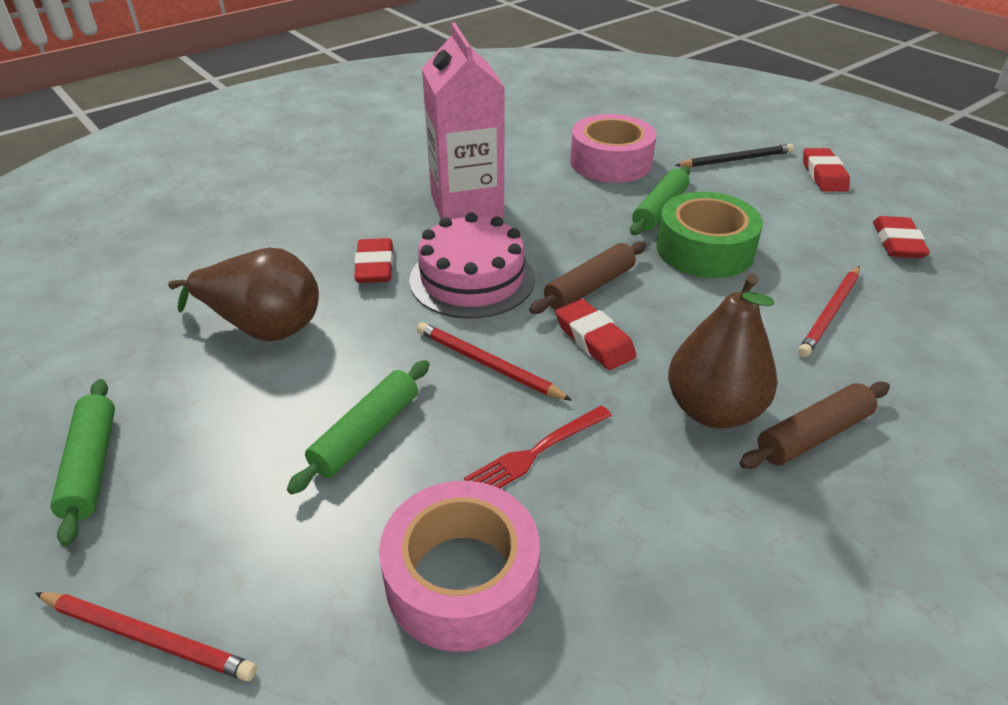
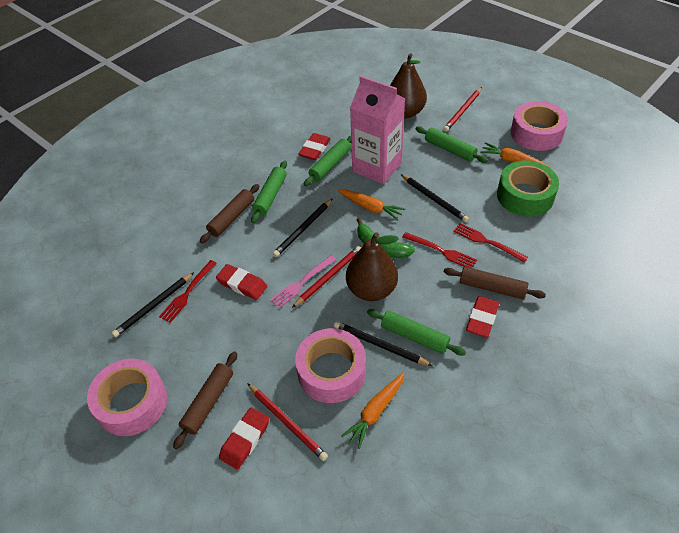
black pencil: [675,144,794,168] = 1 -> [112,272,194,337] [273,198,333,257] [334,321,433,366] [401,174,469,222] = 4
brown rolling pin: [529,241,646,314] [740,382,890,469] = 2 -> [173,351,237,449] [200,184,259,243] [444,267,546,299] = 3
green banana: none = 0 -> [357,218,415,258] = 1
green rolling pin: [50,379,115,546] [287,360,430,494] [630,166,690,235] = 3 -> [251,161,287,223] [304,136,351,186] [367,309,466,356] [415,126,488,163] = 4
orange carrot: none = 0 -> [337,189,405,220] [341,372,405,449] [480,142,550,168] = 3
pink cake: [409,212,535,319] = 1 -> none = 0
pink fork: none = 0 -> [270,255,336,308] = 1
pink tape: [379,481,540,652] [570,114,656,183] = 2 -> [87,359,167,436] [295,328,366,403] [511,101,568,151] = 3
red fork: [464,405,612,488] = 1 -> [159,260,216,323] [402,232,477,268] [453,223,528,263] = 3

